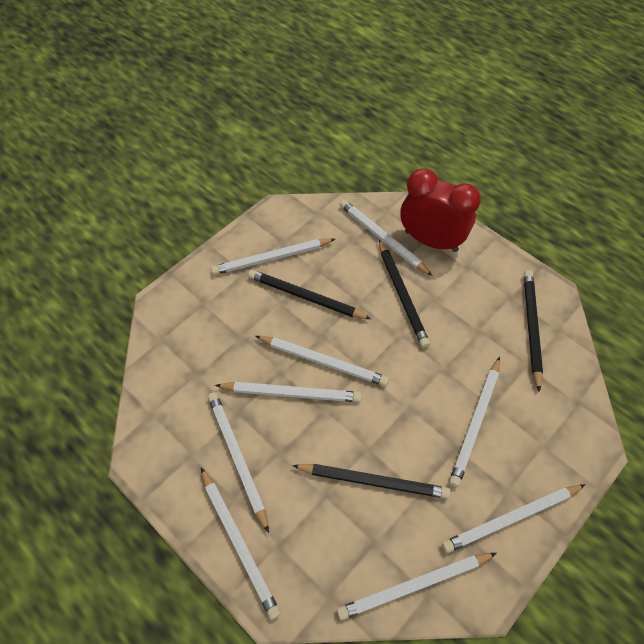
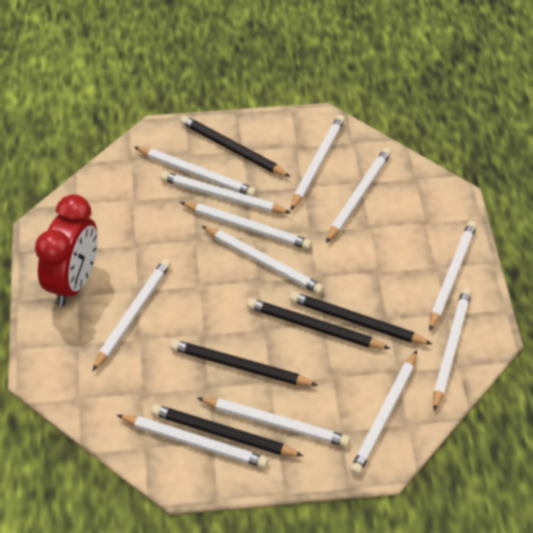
black pencil: [248,270,371,319] [292,464,451,499] [379,239,430,348] [524,270,543,392] = 4 -> [151,404,303,456] [170,340,318,386] [180,115,291,177] [247,298,390,349] [289,292,433,345] = 5
white pencil: [201,468,281,620] [208,392,269,533] [211,238,335,275] [215,382,362,402] [256,336,389,386] [337,553,497,620] [339,199,433,276] [442,484,586,553] [449,357,500,487] = 9 -> [92,259,171,371] [117,415,268,468] [134,147,256,197] [160,171,291,214] [180,202,312,249] [198,397,350,447] [202,226,324,294] [291,115,345,210] [326,148,391,243] [350,350,417,475] [429,221,477,331] [433,287,472,411] = 12

